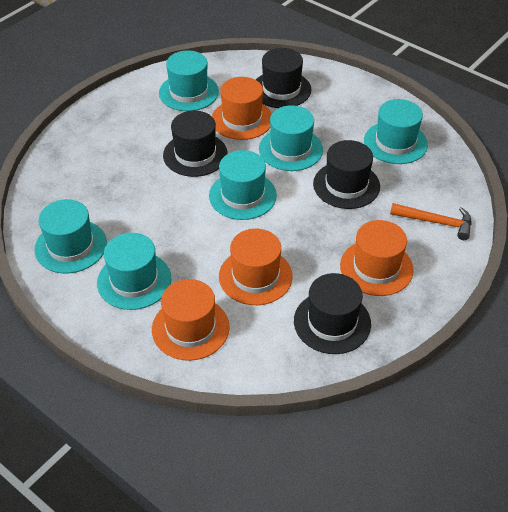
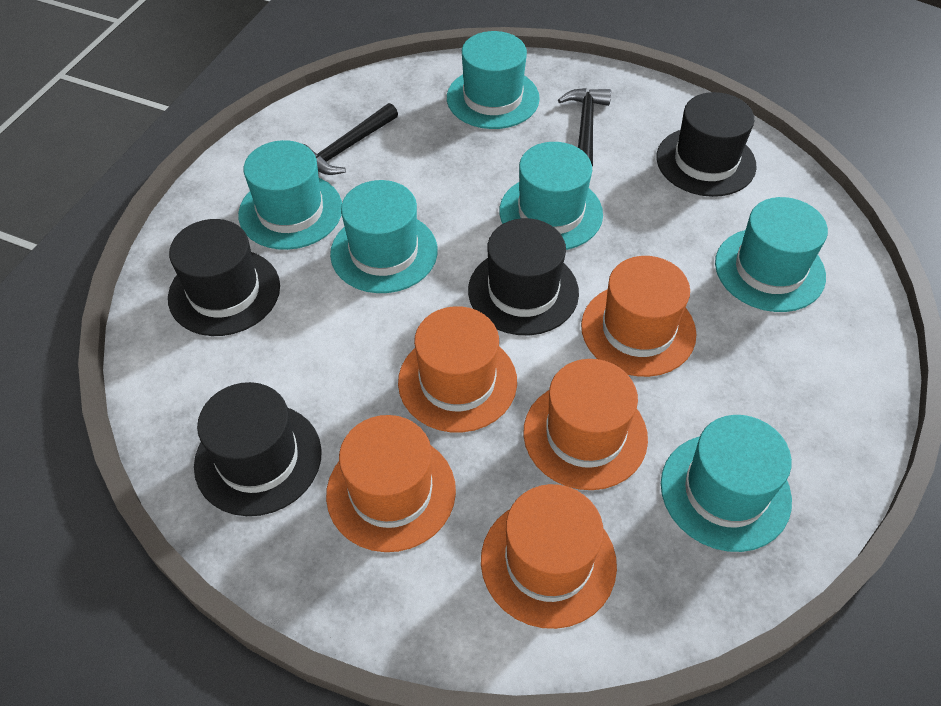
black hammer: none = 0 -> [303,103,398,175] [558,88,611,166] = 2
orange hammer: [390,203,472,240] = 1 -> none = 0
orange hat: [152,279,230,361] [212,77,272,140] [219,229,293,305] [340,220,414,296] = 4 -> [326,415,456,552] [398,306,517,433] [481,484,617,629] [523,359,648,490] [581,256,697,377] = 5

